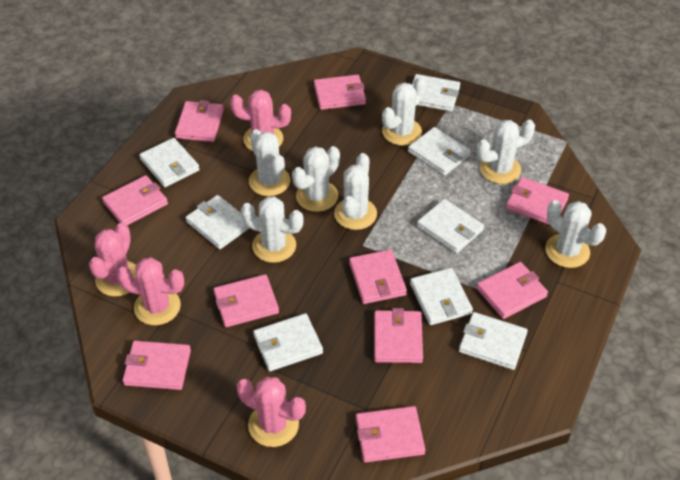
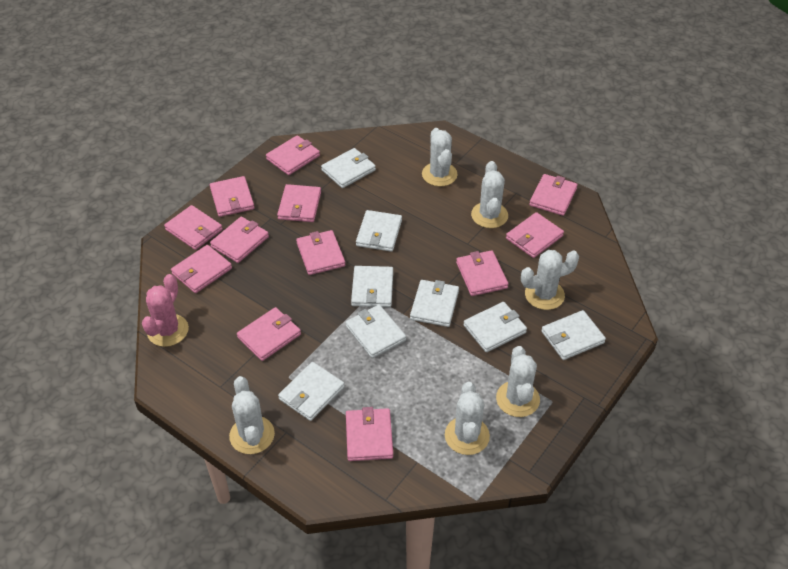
pink cactus: [89,223,136,297] [117,257,184,325] [230,90,291,151] [237,377,306,447] = 4 -> [142,274,189,347] = 1
pink wallet: [102,175,168,225] [123,341,191,390] [175,100,224,142] [213,274,279,327] [314,75,366,110] [349,250,407,304] [356,406,425,463] [374,308,423,363] [476,262,548,319] [506,177,569,225] = 10 -> [164,205,223,250] [171,245,232,293] [210,176,254,217] [210,217,269,263] [237,307,301,361] [266,135,320,175] [277,184,321,222] [296,230,345,275] [346,407,393,461] [456,250,508,296] [506,212,564,258] [529,174,578,216] = 12
white cactus: [241,196,304,263] [249,129,290,196] [292,146,340,212] [334,153,377,230] [382,77,426,146] [476,120,535,184] [545,200,606,268] = 7 -> [229,376,275,454] [422,128,458,186] [445,382,490,455] [471,161,508,228] [496,346,540,417] [521,250,579,310] = 6

